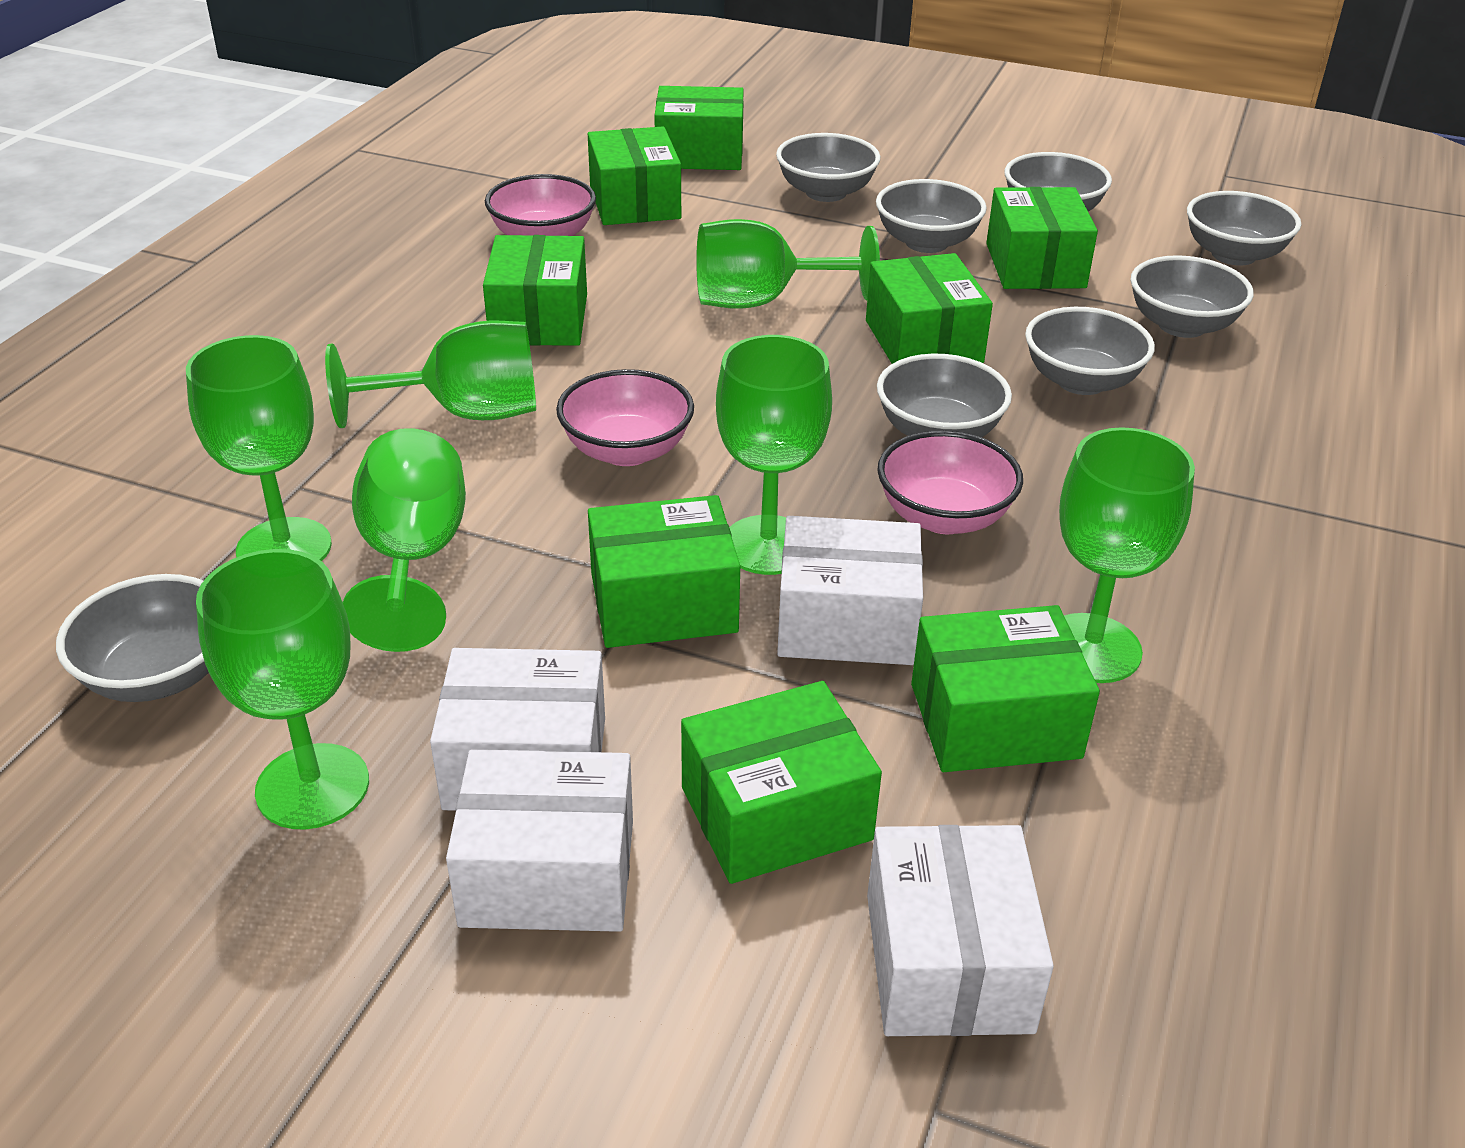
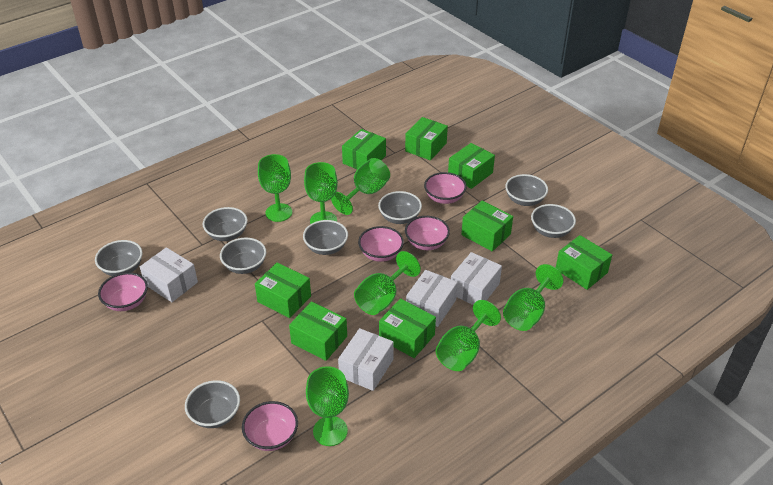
pink bowl: [485,174,596,236] [556,369,694,466] [877,430,1023,534] = 3 -> [98,272,148,311] [242,401,298,451] [358,226,404,262] [405,216,450,250] [424,172,467,204] = 5

